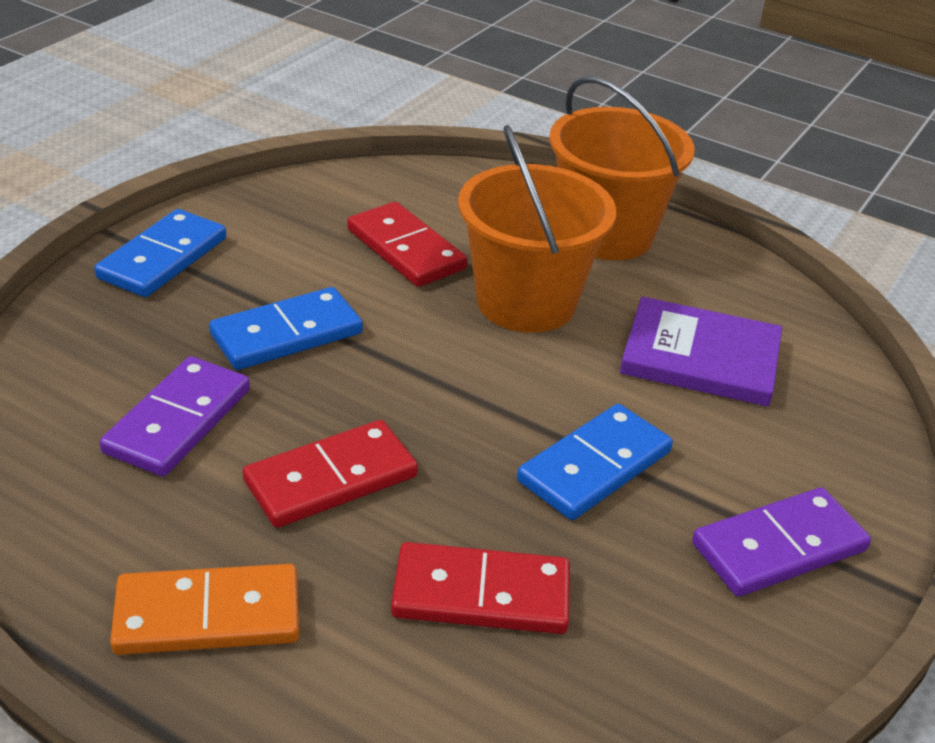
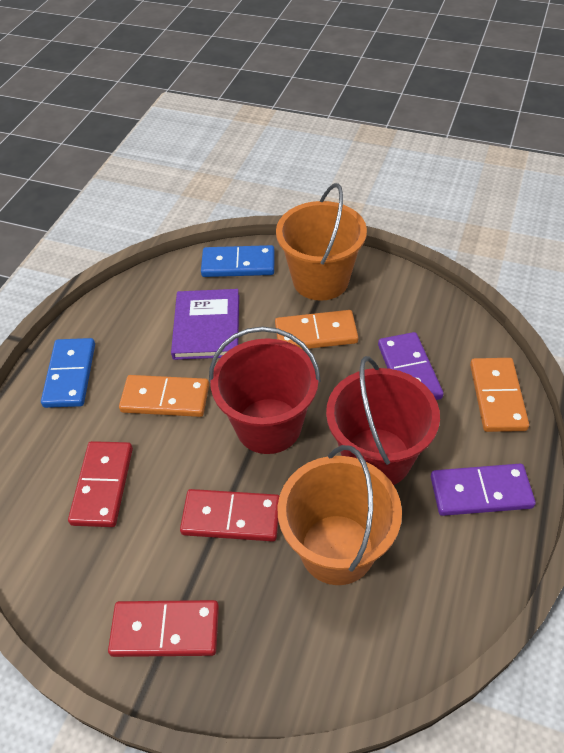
blue domino: [94,209,226,297] [209,287,363,370] [517,404,673,520] = 3 -> [41,338,95,408] [201,245,274,277] = 2
orange domino: [110,564,299,655] = 1 -> [119,375,209,417] [275,310,358,349] [470,358,529,432] = 3
red bucket: none = 0 -> [209,326,321,454] [326,356,440,485] = 2

